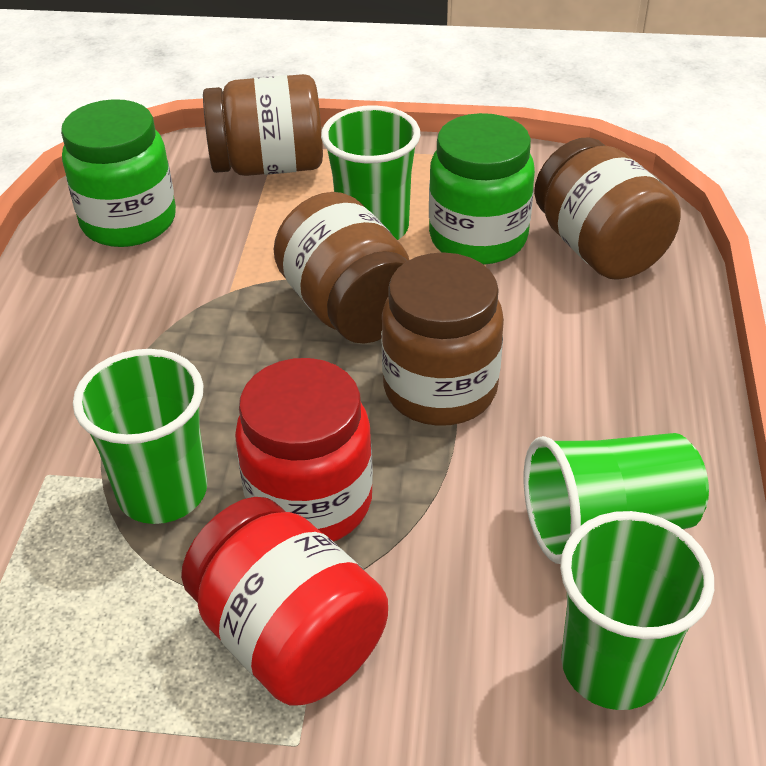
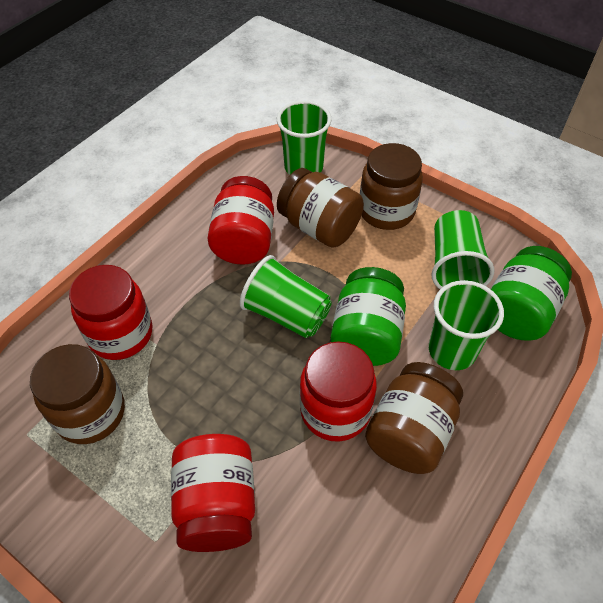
red jar: [181,497,388,705] [235,358,373,542] = 2 -> [69,265,152,360] [171,434,255,552] [208,176,274,265] [300,341,377,442] = 4

